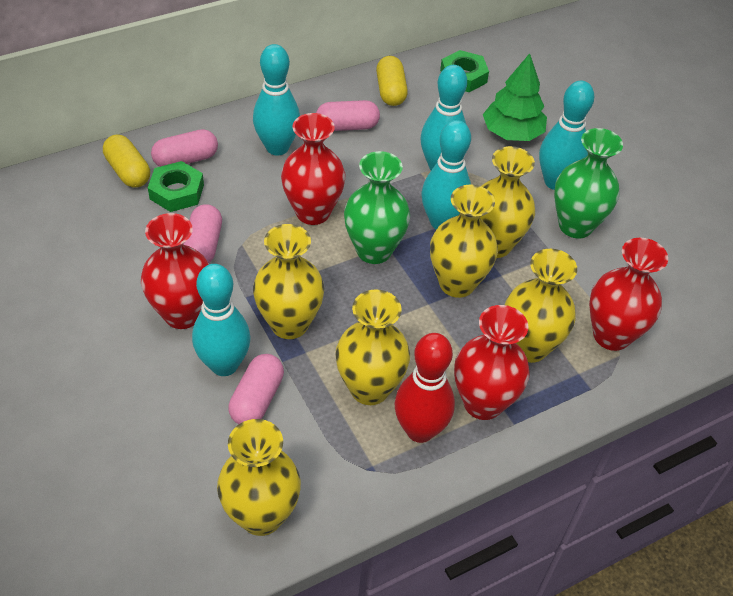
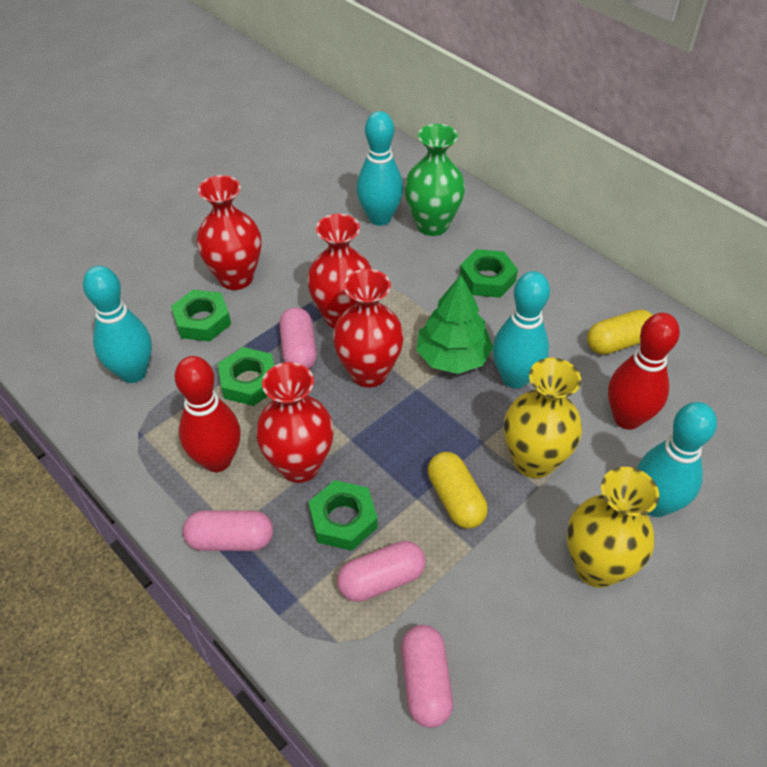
green nut: [148,161,204,212] [440,50,489,92] = 2 -> [171,290,231,342] [218,347,274,406] [308,480,378,551] [460,249,518,298] = 4
green vase: [344,151,410,264] [554,128,623,238] = 2 -> [405,124,465,236] = 1
red bowling pin: [394,333,455,443] = 1 -> [175,356,241,472] [608,313,680,430] = 2
turquoise bowling pin: [192,264,251,376] [253,44,300,155] [421,65,467,170] [422,120,471,230] [539,81,595,190] = 5 -> [83,266,152,383] [357,111,403,226] [492,271,550,389] [637,402,717,517] = 4
yellow vase: [217,419,301,536] [253,224,324,339] [335,289,410,405] [430,184,498,298] [480,146,535,258] [505,249,577,363] = 6 -> [504,358,582,478] [567,467,659,588] = 2

